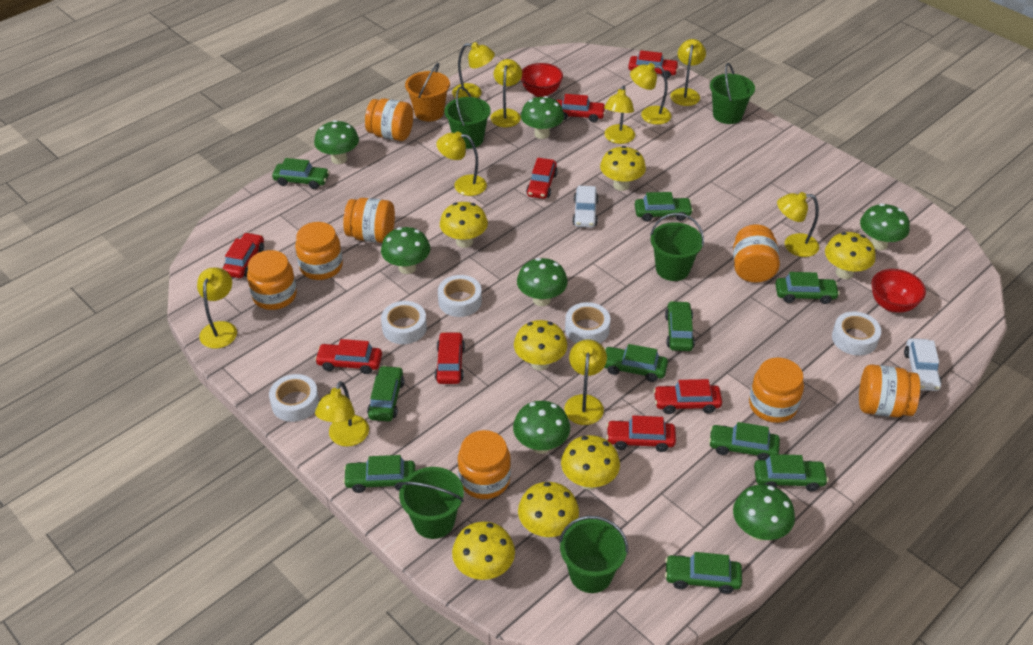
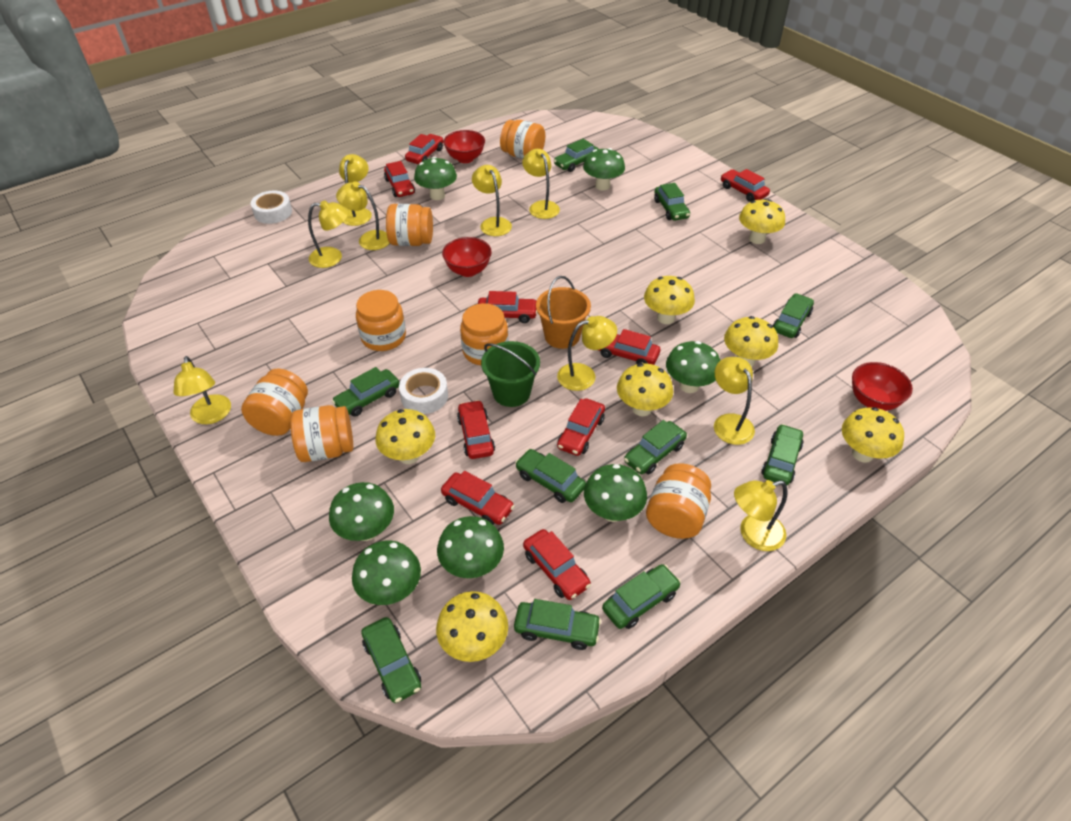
green bucket: [399,467,464,539] [444,87,491,149] [559,516,628,593] [650,213,704,281] [710,63,755,124] = 5 -> [481,341,540,407] = 1
orange jar: [247,250,297,310] [295,222,343,280] [343,198,395,243] [365,98,413,141] [458,430,511,499] [733,224,780,283] [749,357,804,423] [859,364,920,417] = 8 -> [241,369,308,436] [290,405,353,462] [356,290,406,351] [386,204,433,246] [460,303,508,365] [500,120,545,159] [646,463,711,539] = 7
red bowl: [521,63,563,97] [871,269,926,313] = 2 -> [442,237,492,277] [443,130,485,163] [852,362,913,411] = 3
red car: [222,232,264,278] [315,339,382,374] [435,332,465,384] [526,158,558,199] [556,94,605,123] [606,415,676,452] [628,50,679,79] [653,379,722,414] = 8 -> [384,161,415,197] [405,134,443,164] [441,471,515,525] [457,400,495,459] [478,291,538,323] [523,529,591,600] [557,398,605,456] [598,329,660,365] [721,169,770,202] = 9
white car: [572,186,599,228] [904,338,942,391] = 2 -> none = 0
white tape: [269,374,319,422] [381,301,427,344] [438,275,482,317] [565,302,610,343] [832,312,881,356] = 5 -> [251,191,292,224] [399,368,448,414] = 2
yellow lamp: [197,268,237,349] [315,381,369,447] [436,132,487,196] [452,42,495,98] [491,59,522,127] [564,339,607,425] [604,85,635,144] [630,63,671,125] [670,39,706,106] [777,192,819,257] = 10 -> [174,356,231,424] [308,200,349,268] [336,181,389,250] [339,154,372,226] [472,165,512,236] [522,149,560,219] [557,316,617,391] [714,357,755,445] [734,480,788,551] = 9

